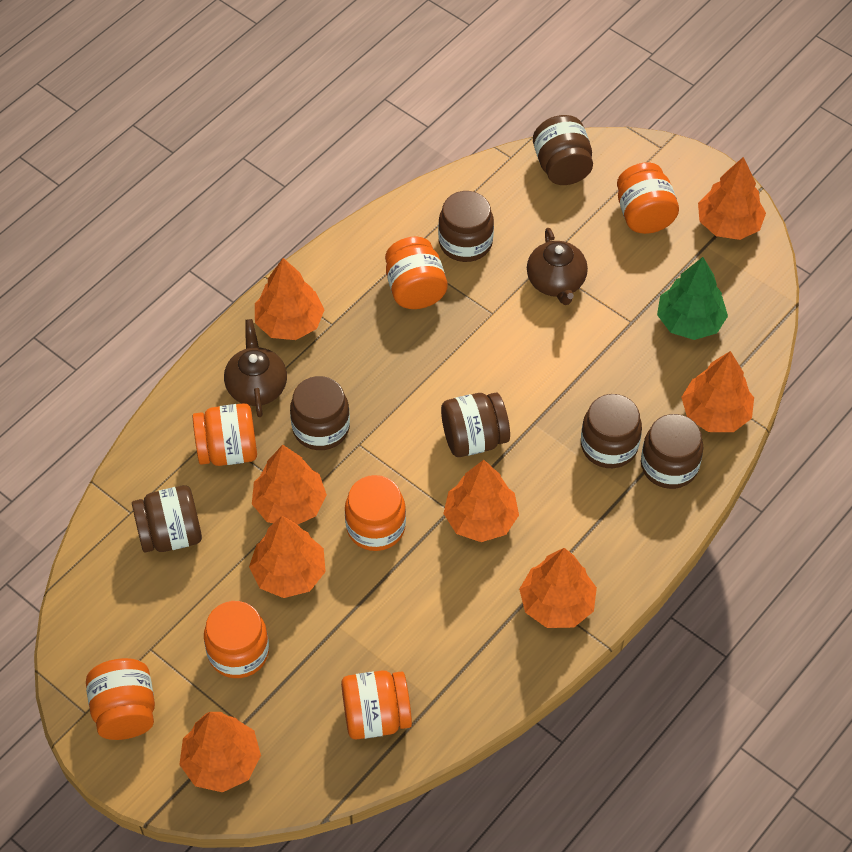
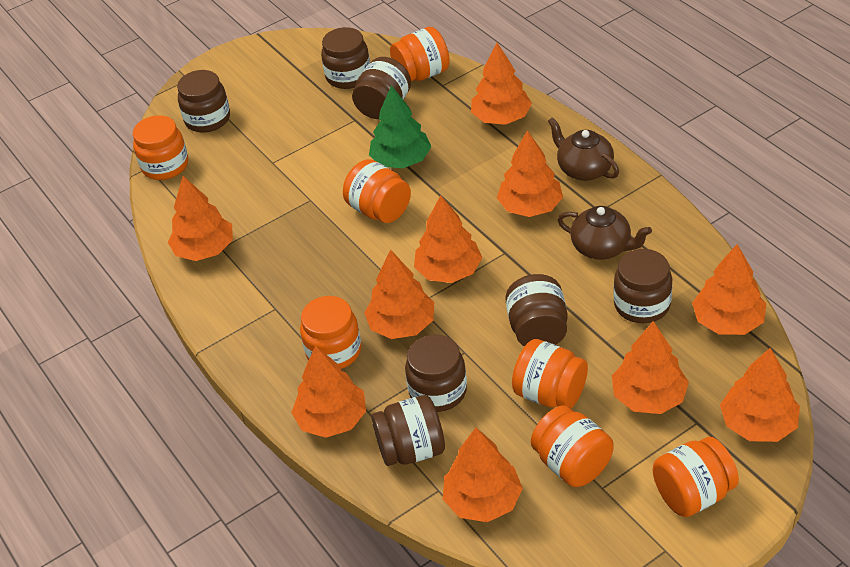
orange tree: [179,712,261,792] [249,516,326,598] [252,445,327,525] [255,258,324,340] [443,460,519,542] [519,548,597,628] [681,351,754,432] [698,157,766,240] = 8 -> [168,176,233,261] [291,345,366,438] [364,250,434,339] [414,195,482,283] [443,428,523,522] [471,43,532,125] [497,130,563,217] [612,321,689,414] [692,244,766,335] [720,348,800,442] = 10

